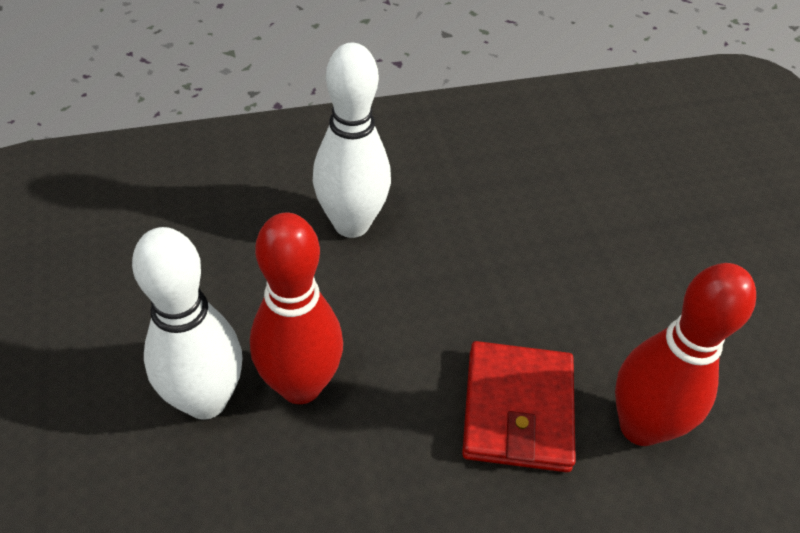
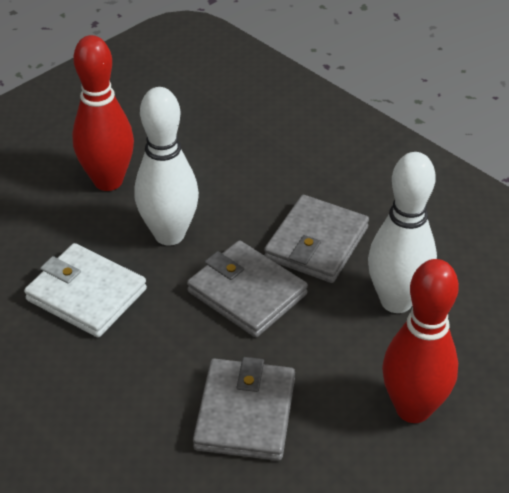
grey wallet: none = 0 -> [187,240,308,337] [193,357,295,461] [264,195,369,283] = 3
red wallet: [462,341,576,472] = 1 -> none = 0
white wallet: none = 0 -> [24,243,147,337] = 1

